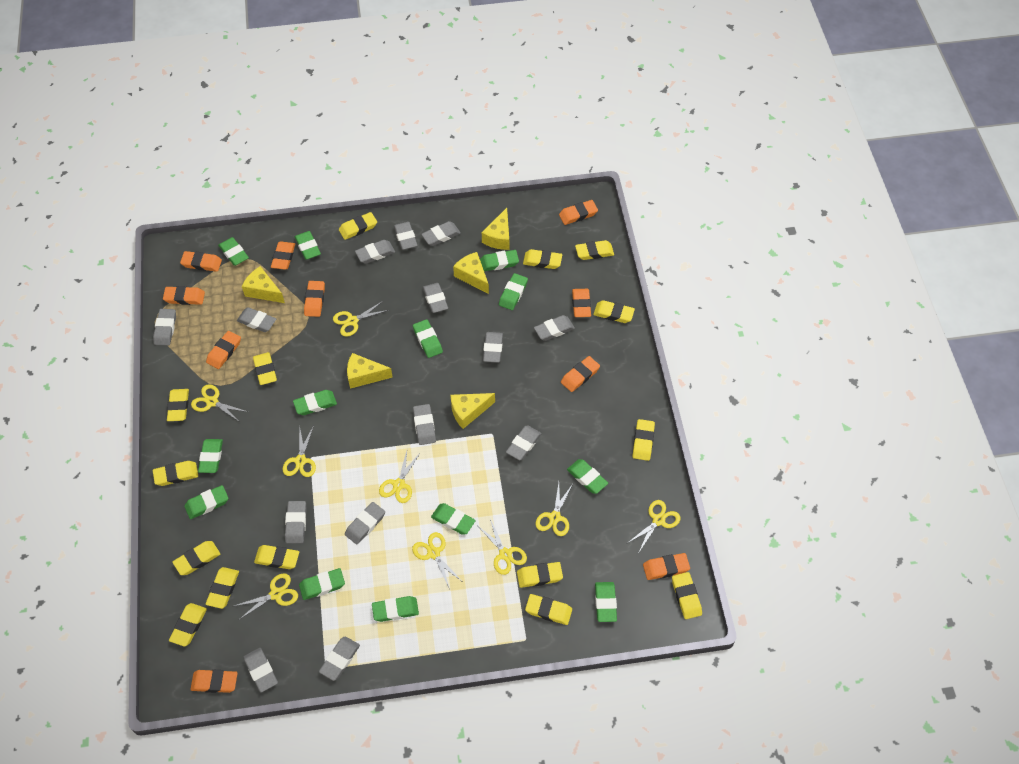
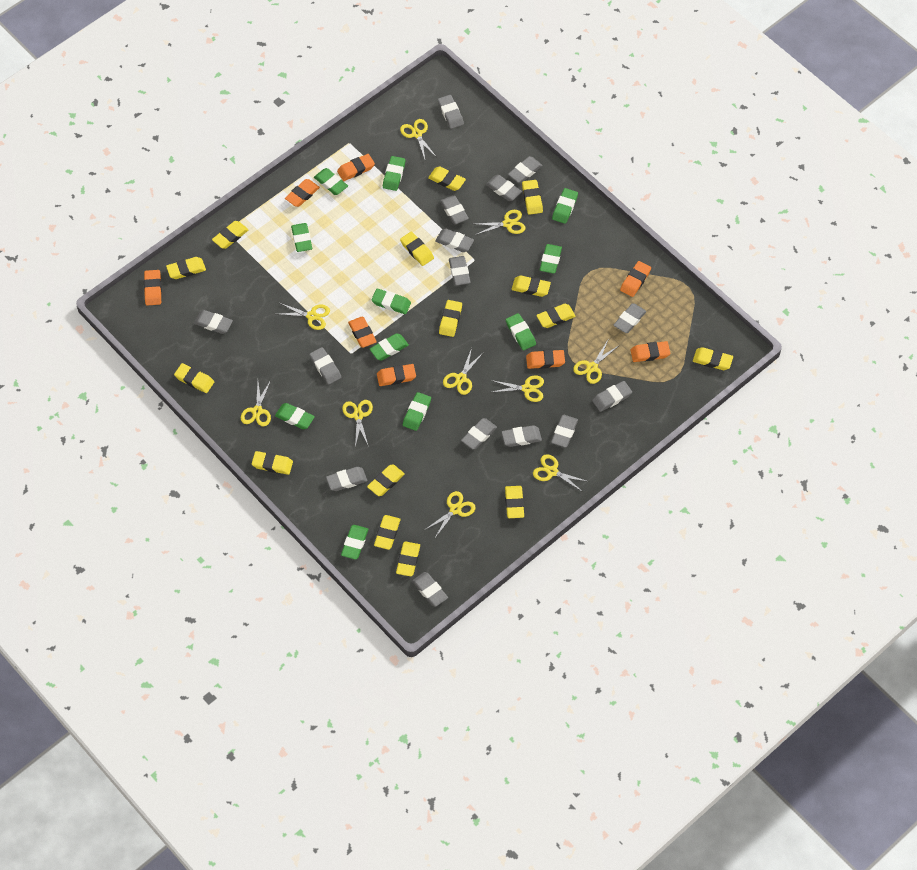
green eraser: [184,485,229,519] [198,439,223,473] [218,237,249,266] [293,390,337,415] [295,231,321,260] [299,568,345,600] [372,596,419,622] [413,319,443,358] [431,503,476,535] [480,250,519,271] [499,273,528,310] [567,459,608,494] [595,582,617,622] = 13 -> [275,403,315,429] [291,223,312,252] [314,168,348,195] [341,525,368,560] [370,334,409,360] [371,289,411,314] [383,156,405,191] [403,392,431,431] [506,313,536,350] [540,244,562,274] [552,188,578,224] = 11
grey eraser: [153,309,176,346] [237,307,276,332] [243,648,278,692] [285,501,307,544] [319,636,360,681] [345,502,385,544] [355,240,395,264] [394,222,418,250] [413,404,436,445] [421,221,461,246] [423,283,448,313] [483,332,503,363] [506,425,542,460] [534,315,575,341] = 14 -> [194,310,233,334] [309,347,341,384] [326,467,367,491] [412,572,448,607] [435,229,474,252] [438,95,464,129] [440,195,469,224] [449,256,470,286] [461,418,497,449] [486,175,522,201] [502,425,542,447] [508,156,542,183] [551,415,578,448] [592,381,632,412] [614,304,646,333] = 15
orange eraser: [163,286,205,305] [180,251,222,272] [190,670,238,693] [206,331,241,369] [271,242,295,270] [304,281,325,317] [559,200,598,225] [561,356,600,392] [572,289,591,317] [643,553,690,580] = 10 -> [144,270,162,306] [285,179,320,207] [337,154,375,181] [348,317,377,348] [377,364,416,386] [526,350,565,369] [620,261,651,297] [630,341,670,362] = 8
yellow cheese: [242,266,285,303] [347,353,393,389] [451,393,495,429] [453,252,489,294] [482,208,509,250] = 5 -> none = 0
yellow scissors: [191,385,248,423] [234,573,298,620] [283,425,316,477] [333,301,389,337] [379,451,421,503] [412,532,462,590] [477,519,527,575] [536,483,573,536] [626,500,680,552] = 9 -> [241,380,271,426] [279,303,330,330] [342,400,373,447] [400,119,436,159] [425,491,476,538] [443,348,484,395] [475,210,526,235] [491,375,544,402] [533,454,589,492] [573,340,618,384] = 10

